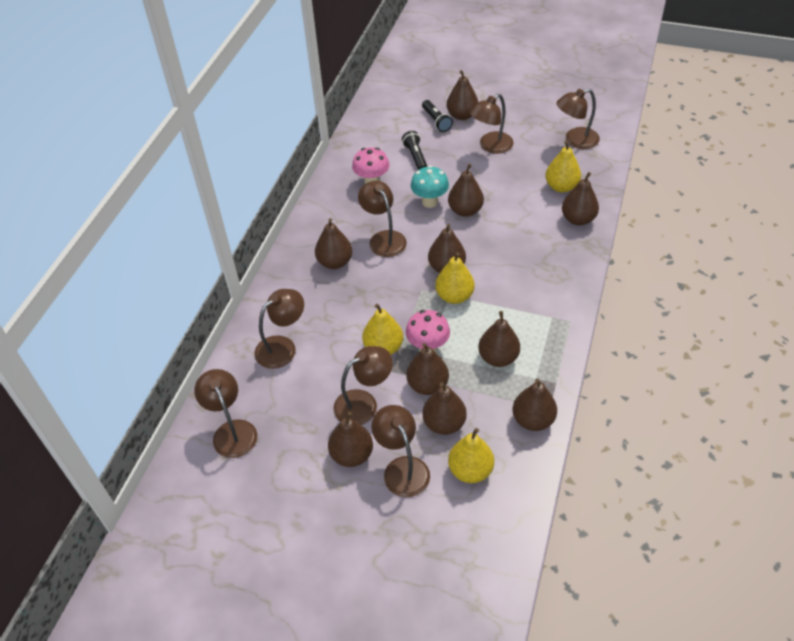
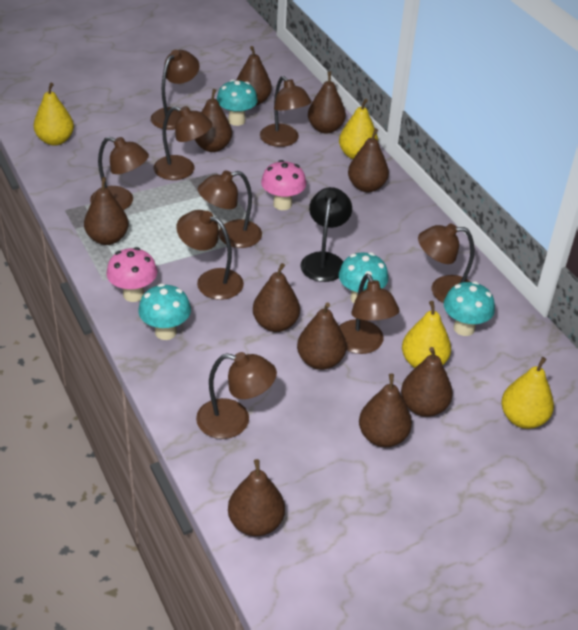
black flashlight: [402,131,427,170] [422,100,453,132] = 2 -> none = 0
black lamp: none = 0 -> [301,187,352,282] = 1
brown lamp: [194,369,257,458] [254,289,304,369] [333,346,393,425] [358,181,407,257] [371,405,430,497] [470,94,514,154] [556,89,600,149] = 7 -> [90,137,149,210] [151,50,199,130] [154,106,212,180] [176,210,244,300] [196,352,277,439] [198,170,262,248] [260,76,312,147] [339,274,399,354] [418,223,474,303] = 9
turquoise mushroom: [411,165,449,208] = 1 -> [138,284,191,340] [217,79,258,126] [339,252,388,303] [444,281,495,336] = 4

